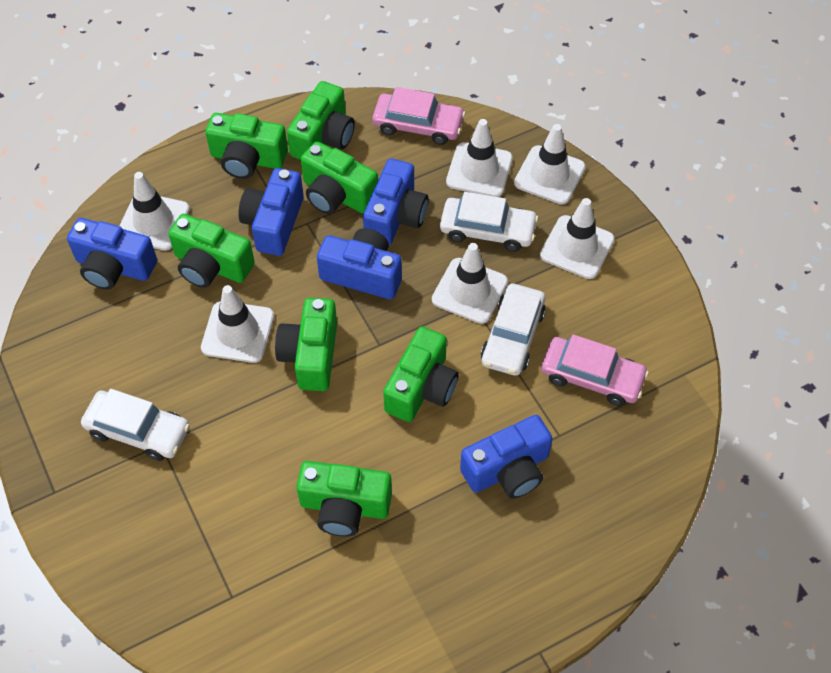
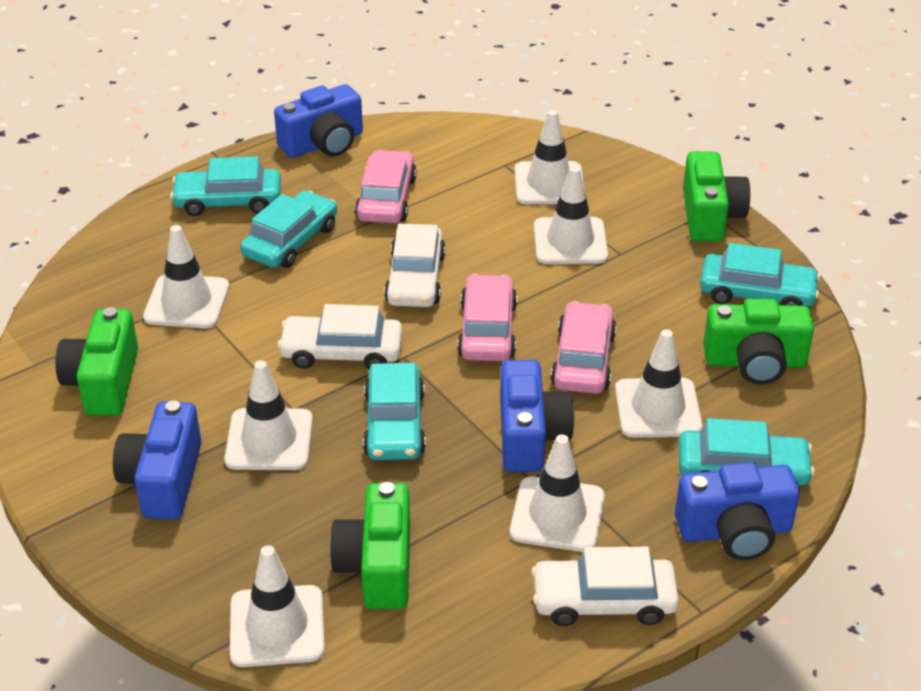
blue camera: [67,218,157,290] [239,168,304,256] [317,228,402,299] [363,158,429,245] [460,415,553,499] = 5 -> [113,401,202,519] [274,84,363,158] [500,360,575,472] [675,462,800,560] = 4
green camera: [168,214,255,288] [205,113,288,179] [275,298,337,391] [287,81,355,160] [297,461,392,537] [301,141,378,214] [383,326,459,422] = 7 -> [55,307,138,416] [329,482,410,609] [683,151,750,241] [703,299,814,384] = 4
pink car: [372,87,465,145] [541,334,649,406] = 2 -> [355,150,417,223] [457,274,517,361] [551,301,616,394] = 3
turquoise car: none = 0 -> [170,156,281,216] [240,190,337,268] [363,363,426,460] [679,418,815,486] [700,243,820,307] = 5
white traffic cone: [119,172,190,251] [201,285,274,363] [432,243,508,324] [446,119,513,197] [514,124,585,204] [540,198,615,279] = 6 -> [143,225,229,328] [224,360,313,470] [230,545,325,667] [510,434,605,552] [515,110,584,204] [534,166,608,264] [615,329,703,438] = 7

